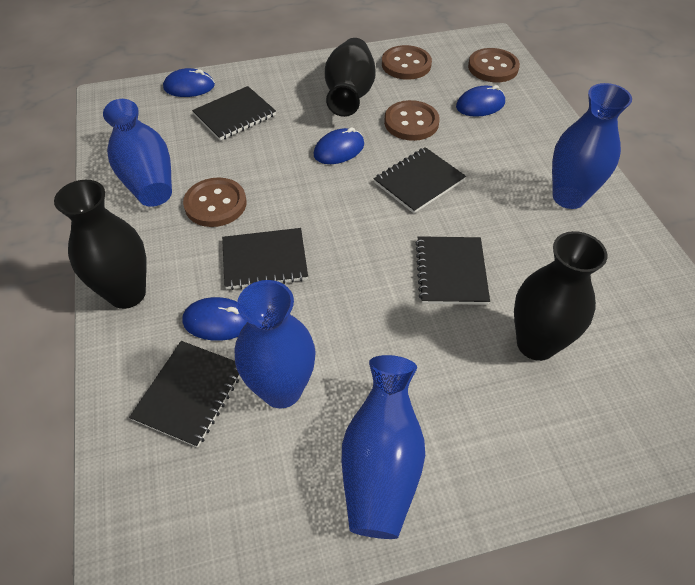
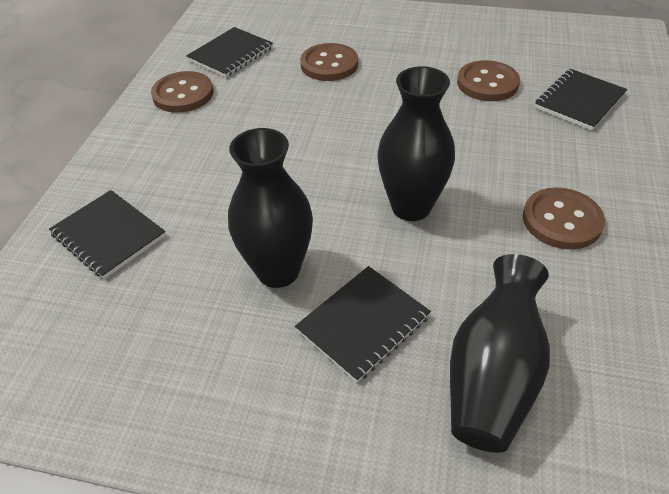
black notebook: [129,341,240,448] [192,86,276,141] [222,228,308,290] [374,147,466,213] [416,236,490,305] = 5 -> [49,190,166,279] [186,27,273,77] [295,266,431,383] [535,69,627,131] = 4
blue mouse: [163,68,215,97] [182,297,247,341] [314,127,364,164] [456,85,505,117] = 4 -> none = 0
blue vase: [103,99,172,207] [235,280,316,408] [341,355,425,539] [552,83,632,209] = 4 -> none = 0

